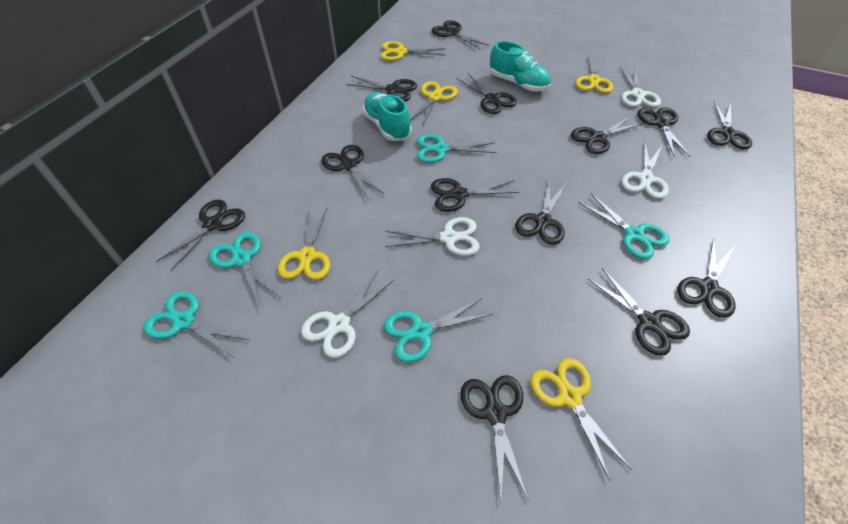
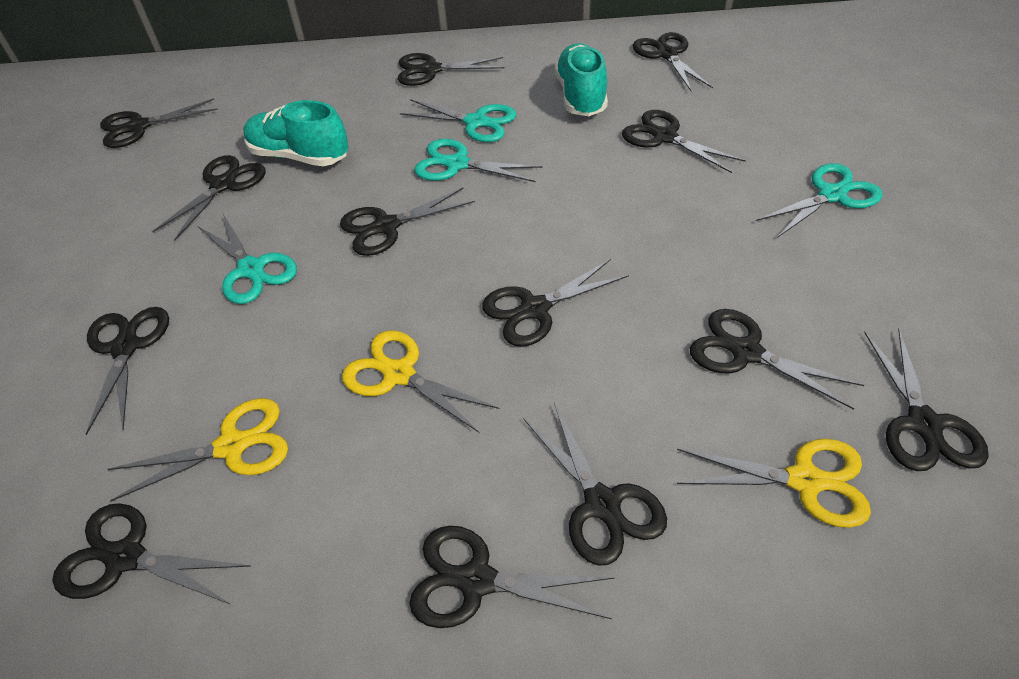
turquoise scissors: [144,291,249,358] [209,232,280,306] [384,298,492,362] [417,134,497,163] [579,194,670,259] = 5 -> [198,214,297,304] [400,99,516,142] [414,139,543,182] [756,163,882,238] = 4
white scissors: [301,271,394,358] [385,217,480,256] [620,67,661,107] [621,144,669,199] = 4 -> none = 0
yellow scissors: [278,208,330,280] [380,41,445,61] [410,81,458,126] [530,358,632,480] [575,56,613,93] = 5 -> [108,398,288,502] [342,330,499,433] [677,439,871,528] = 3

